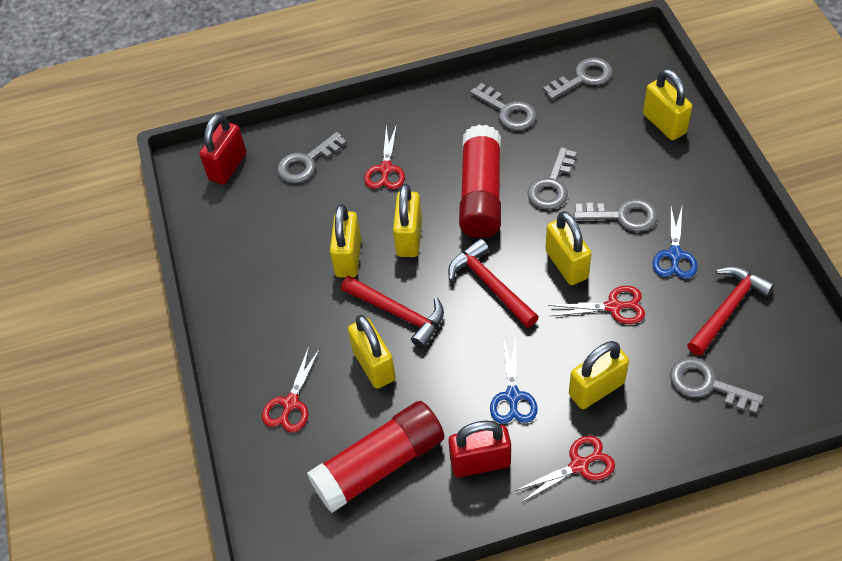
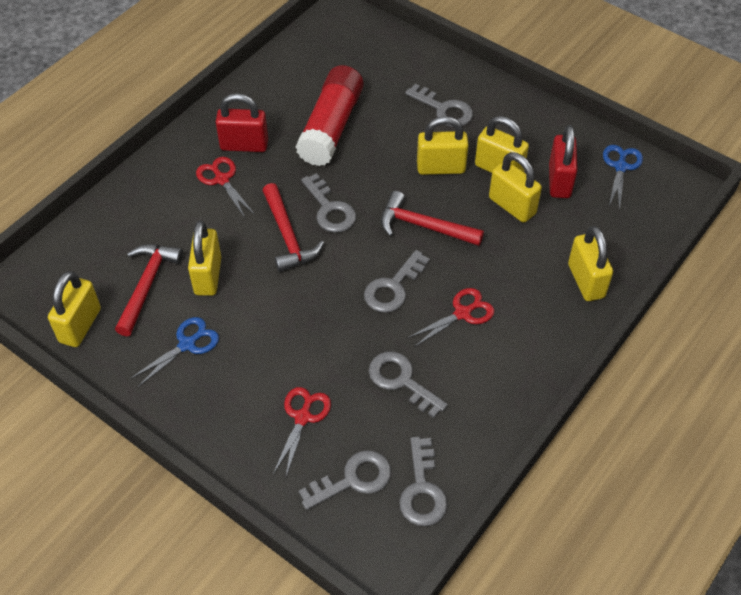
red glue stick: [307,401,444,513] [459,125,501,238] = 2 -> [296,65,364,166] = 1
red scissors: [262,347,320,432] [364,124,405,189] [515,435,615,503] [548,286,645,324] = 4 -> [196,157,255,218] [273,387,331,479] [407,288,495,347] = 3

